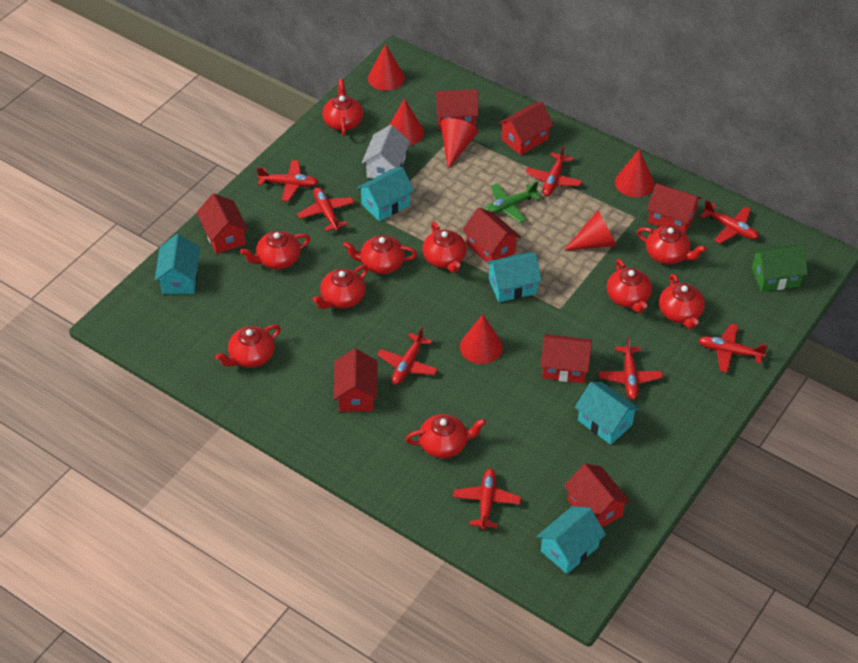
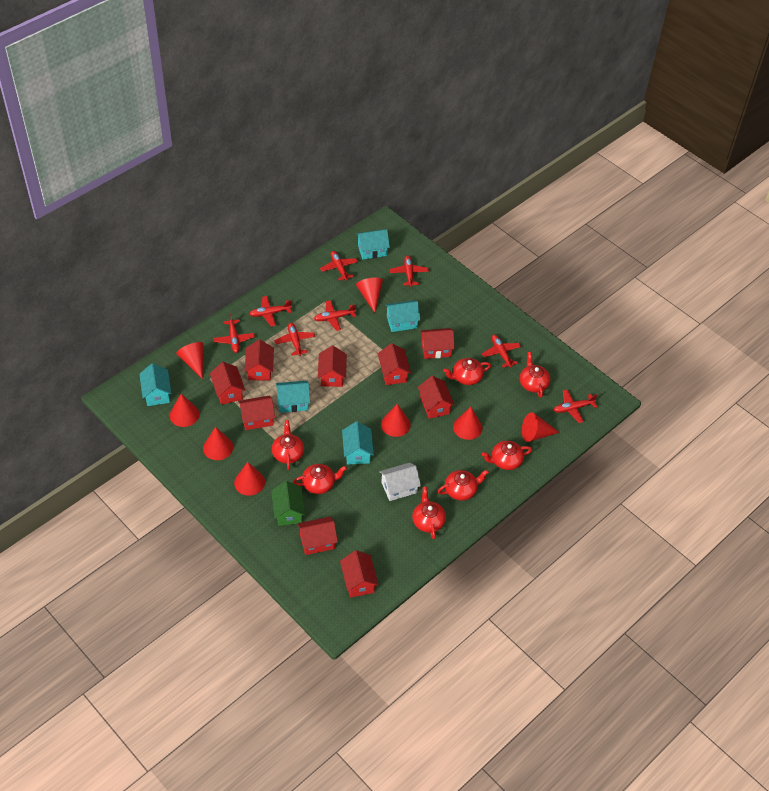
green plane: [484,181,541,223] = 1 -> none = 0
red cone: [368,44,405,91] [389,98,424,146] [441,118,478,169] [460,314,503,364] [564,210,617,251] [615,149,654,197] = 6 -> [170,394,199,427] [176,342,203,379] [203,427,233,460] [234,462,265,496] [356,277,383,313] [381,404,411,437] [453,407,482,440] [522,413,560,442] = 8
red house: [196,193,248,254] [334,349,377,412] [435,89,479,130] [462,208,521,262] [498,102,554,155] [540,334,592,383] [564,463,630,527] [647,183,701,234] = 8 -> [210,362,245,405] [238,395,275,430] [244,340,274,380] [297,517,338,555] [318,346,347,387] [340,550,379,598] [378,343,411,385] [418,376,454,419] [420,328,455,359] = 9
red teapot: [215,325,281,368] [240,231,311,269] [313,265,368,309] [322,79,363,136] [343,236,417,274] [405,414,486,458] [422,222,467,273] [607,259,652,313] [637,226,706,265] [659,274,705,329] = 10 -> [272,420,304,470] [293,464,347,494] [412,487,446,539] [437,470,489,500] [443,358,491,385] [482,441,532,470] [520,352,550,398] = 7

